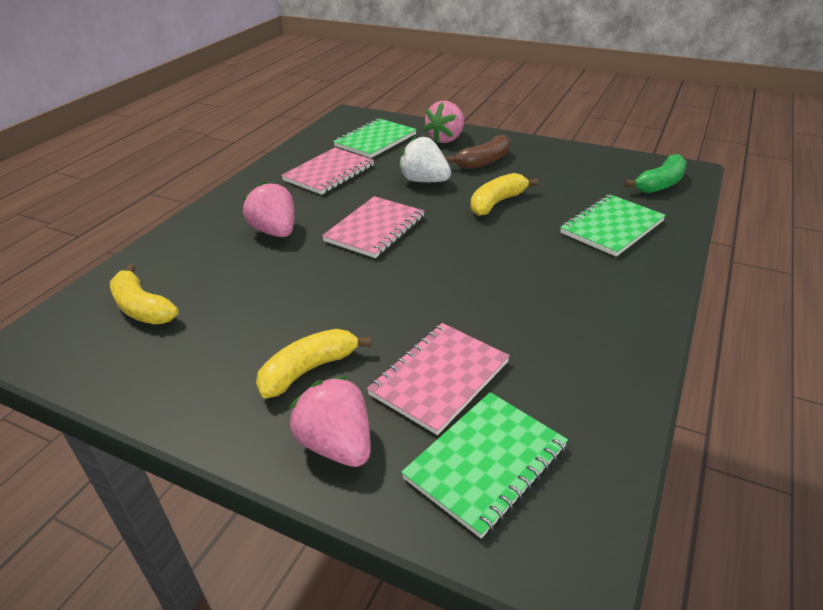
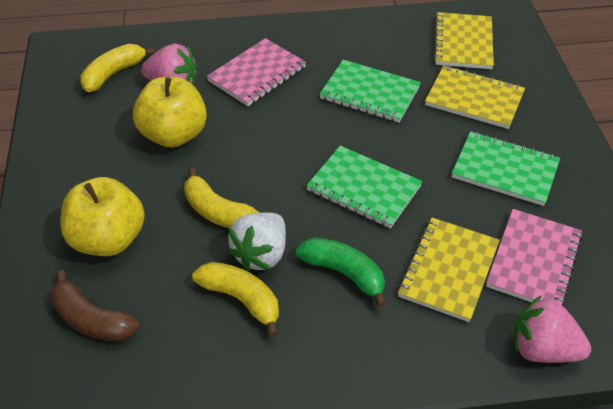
pink notebook: [281,148,374,195] [322,196,425,258] [367,323,510,435] = 3 -> [207,38,306,106] [486,209,583,306] = 2
pink strawberry: [242,181,294,237] [289,376,371,467] [424,101,464,143] = 3 -> [141,43,197,85] [513,295,591,363] = 2
yellow apple: none = 0 -> [60,177,145,256] [133,77,207,148] = 2
yellow notebook: none = 0 -> [398,218,500,322] [425,66,525,129] [433,12,494,69] = 3

